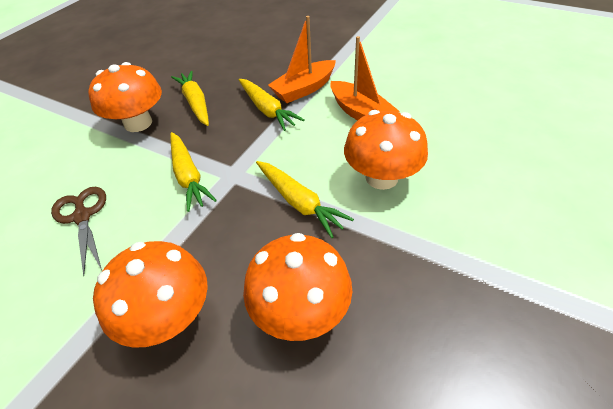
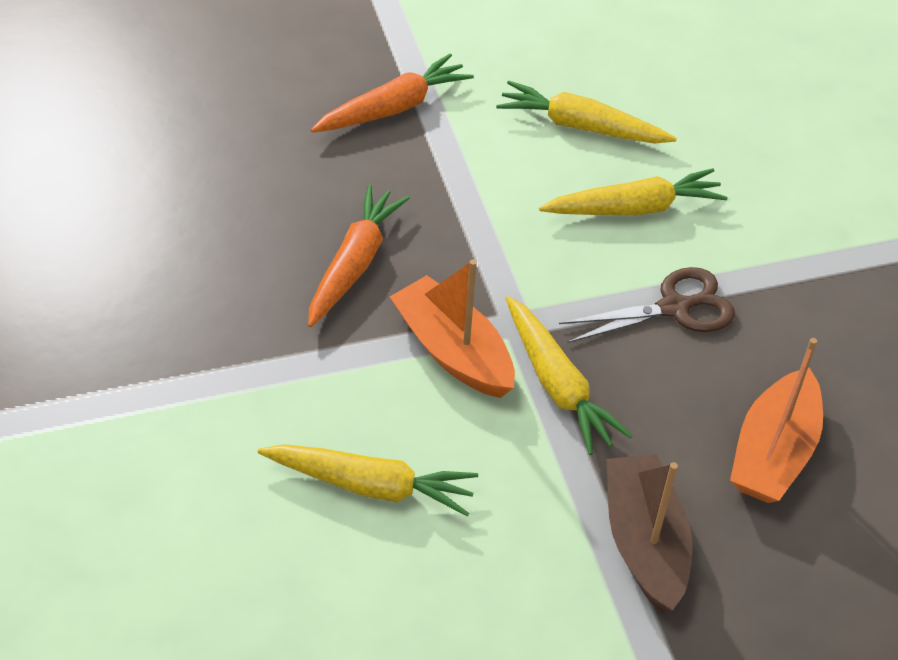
brown boat: none = 0 -> [607,454,693,613] = 1
orange carrot: none = 0 -> [308,184,410,327] [311,54,474,133] = 2
orange mushroom: [88,62,162,132] [93,241,208,348] [243,233,352,341] [344,110,428,190] = 4 -> none = 0

